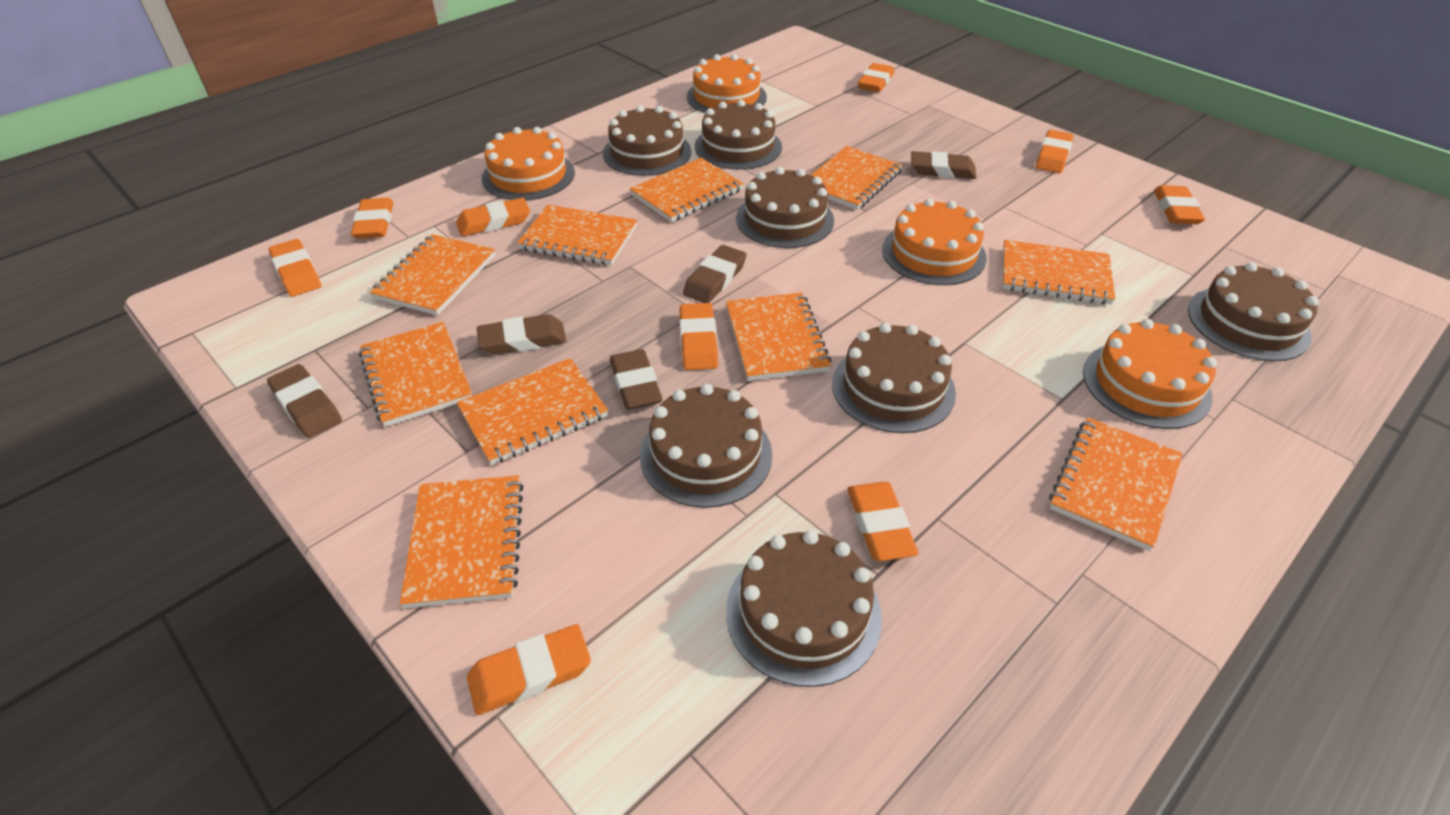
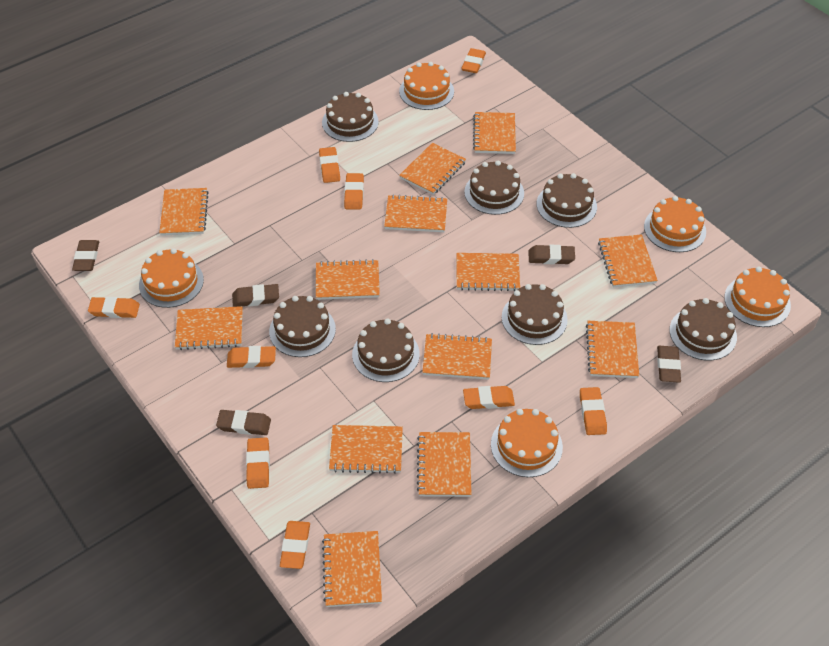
orange cake: [482,127,575,200] [687,54,767,113] [882,198,987,285] [1083,319,1217,429] = 4 -> [139,248,204,308] [399,62,454,110] [491,409,563,477] [644,196,706,252] [724,267,791,327] = 5
orange notebook: [359,322,472,427] [370,234,495,315] [400,475,524,608] [457,358,608,465] [517,205,637,265] [630,158,744,222] [726,293,832,381] [811,146,903,210] [1003,240,1115,304] [1049,417,1183,551] = 10 -> [159,188,209,236] [175,306,243,350] [316,259,380,300] [322,531,382,607] [329,425,403,474] [384,194,447,232] [399,143,466,195] [417,432,471,497] [422,333,492,380] [457,253,520,291] [473,112,516,154] [586,321,639,378] [598,234,658,287] = 13

